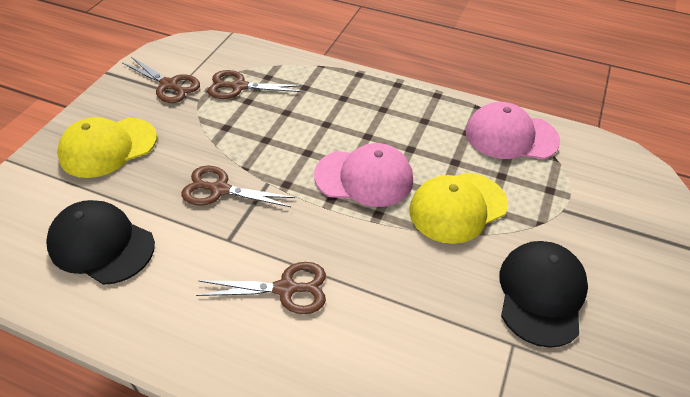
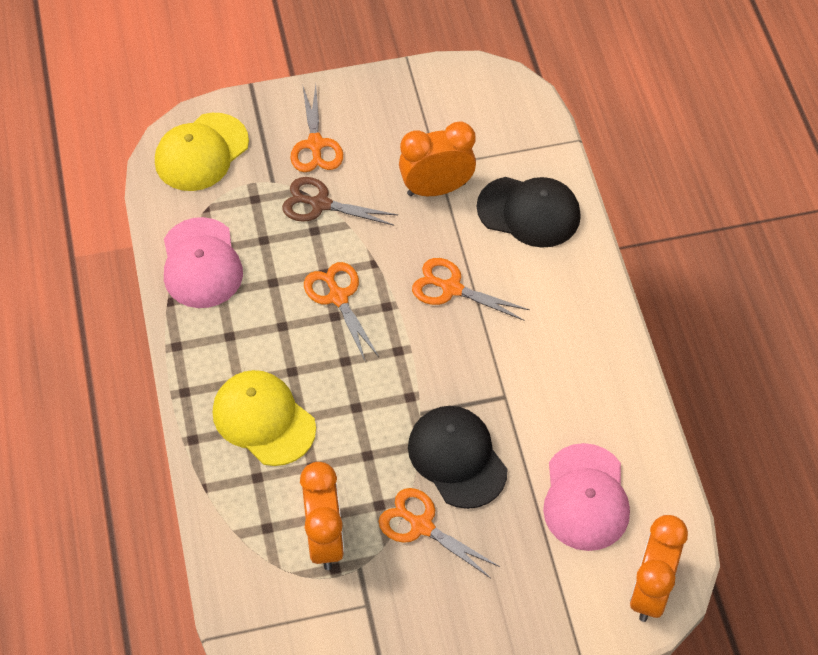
brown scissors: [122,57,200,103] [181,166,295,207] [196,262,326,314] [208,70,304,99] = 4 -> [282,177,398,226] = 1
orange clock: none = 0 -> [300,462,344,570] [399,122,476,196] [630,515,688,622] = 3
orange scissors: none = 0 -> [290,85,343,172] [304,262,379,360] [379,488,500,578] [412,258,530,321] = 4

